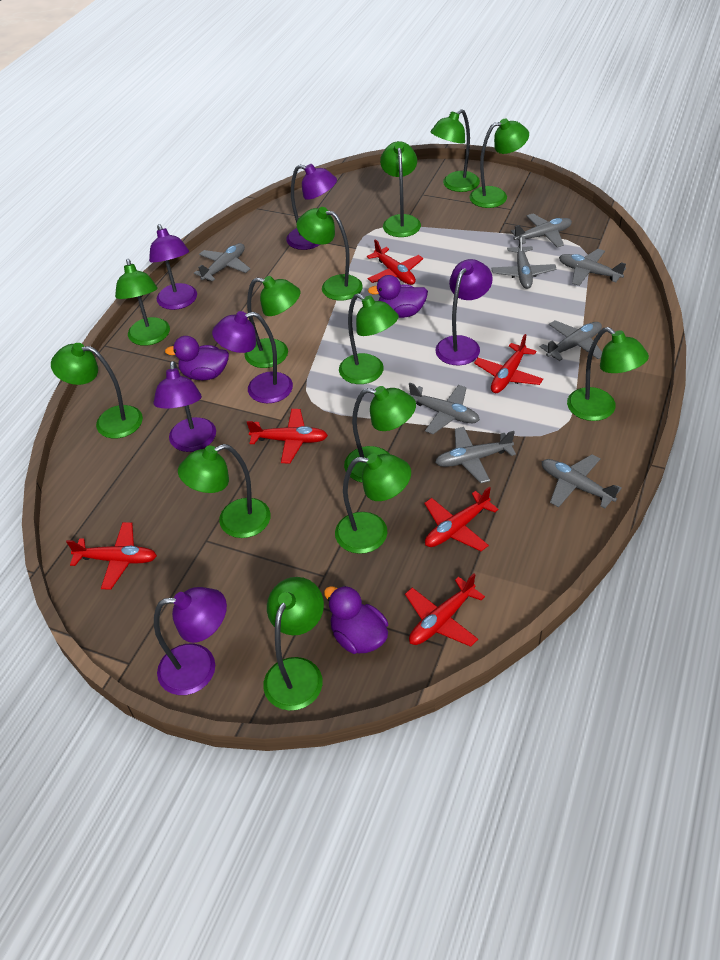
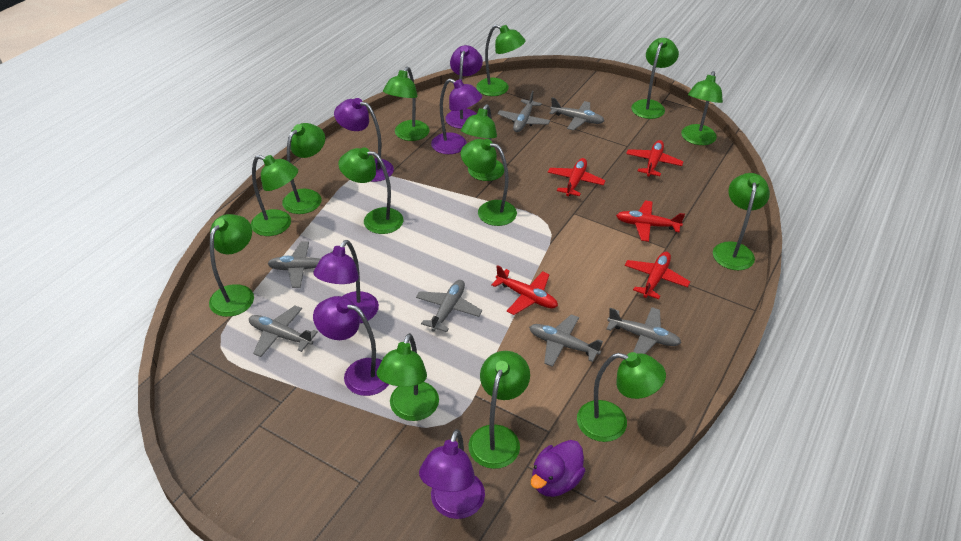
green lamp: [51,343,143,439] [115,259,170,346] [178,444,271,538] [245,276,300,368] [263,577,324,711] [296,207,363,301] [335,454,411,554] [339,293,399,384] [344,386,416,482] [380,141,421,237] [431,109,480,192] [469,118,529,208] [567,327,649,421] = 13 -> [209,214,254,317] [251,155,298,236] [282,123,325,214] [338,147,404,234] [377,333,439,421] [383,67,430,141] [461,104,504,181] [461,139,517,226] [468,351,530,469] [476,24,526,96] [577,352,666,442] [631,38,679,119] [681,71,723,145] [713,173,770,270] = 14
grey plane: [194,243,250,281] [409,382,480,434] [435,427,516,483] [491,235,556,289] [511,214,572,248] [540,320,602,361] [542,454,622,508] [559,249,626,286] = 8 -> [249,305,318,357] [267,241,332,288] [416,280,482,332] [497,91,550,132] [529,314,603,367] [549,97,604,130] [606,307,681,354] = 7
purple duck: [165,336,229,380] [324,586,388,654] [368,275,428,318] = 3 -> [531,440,585,497] = 1
red plane: [66,522,157,590] [247,409,328,463] [367,239,423,285] [405,573,485,647] [424,487,498,551] [474,334,543,393] = 6 -> [491,265,558,315] [548,158,606,196] [616,201,685,242] [625,252,690,299] [626,140,684,176] = 5

